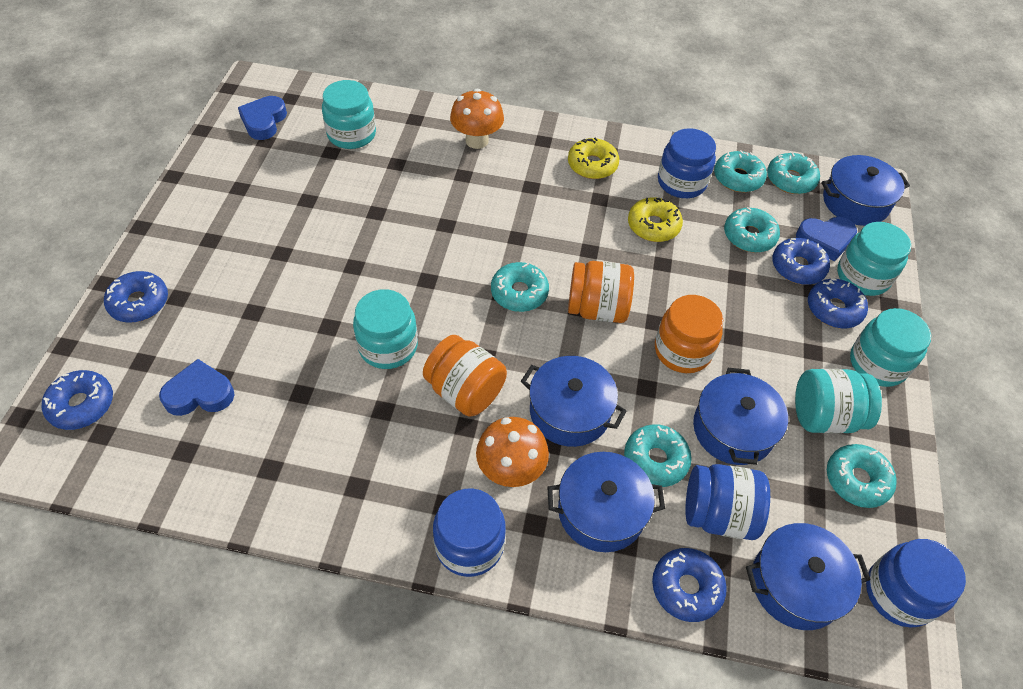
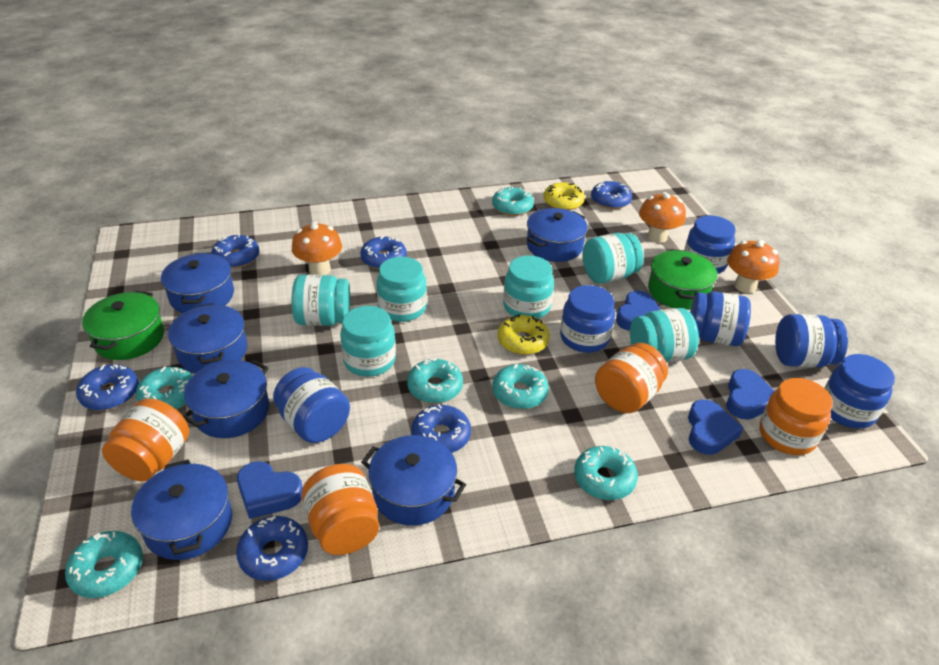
blue donut: [42,370,113,430] [104,271,168,323] [652,548,727,622] [772,238,830,285] [808,278,868,328] = 5 -> [76,364,139,410] [211,235,260,268] [236,516,308,581] [360,235,407,269] [411,404,471,453] [591,181,632,209] = 6
blue heart: [159,359,235,416] [238,96,287,140] [796,217,857,261] = 3 -> [237,461,303,519] [616,290,661,331] [688,399,743,455] [726,369,774,420] = 4
blue jar: [433,488,506,577] [658,128,716,198] [685,464,770,540] [866,539,966,627] = 4 -> [273,367,350,443] [560,285,615,353] [684,215,736,274] [690,291,751,346] [775,314,848,367] [825,354,895,428] = 6
blue pot: [521,356,626,447] [547,452,665,552] [693,368,788,465] [746,523,871,630] [821,155,910,226] = 5 -> [131,459,232,560] [161,252,234,313] [168,303,247,373] [183,360,269,438] [361,435,466,526] [527,208,588,262] = 6
green pot: none = 0 -> [82,291,164,360] [648,249,717,310] = 2
orange jar: [423,335,507,417] [568,261,634,323] [655,295,723,373] = 3 -> [102,398,189,482] [301,464,379,555] [595,343,668,413] [760,378,833,455] = 4
orange mushroom: [450,89,504,149] [476,417,549,487] = 2 -> [292,222,342,275] [639,192,686,243] [727,240,780,293] = 3
turquoise jar: [322,80,376,149] [353,289,418,369] [795,369,882,433] [837,222,911,296] [850,308,931,387] = 5 -> [292,274,350,326] [340,306,396,377] [376,257,427,322] [503,255,554,319] [582,233,644,284] [630,308,699,363] = 6

